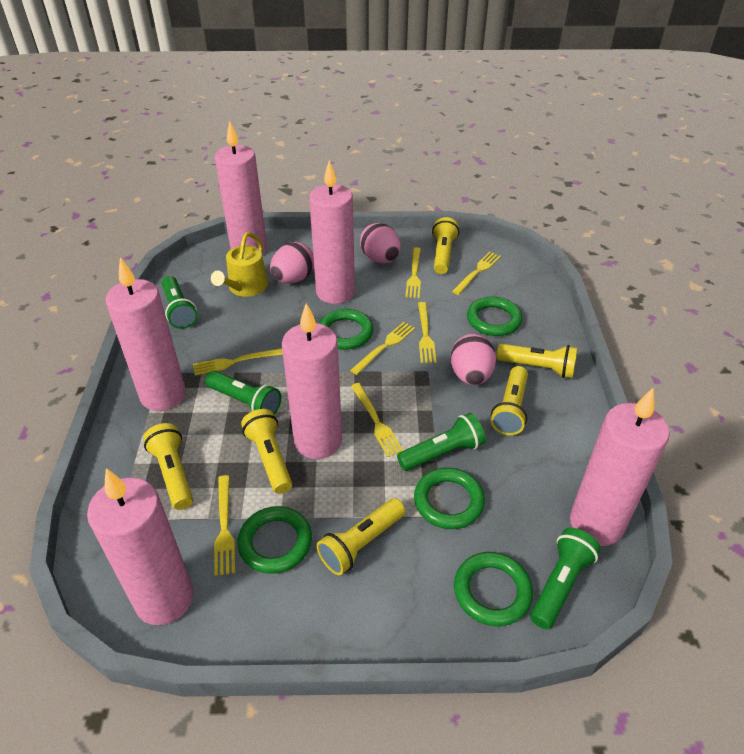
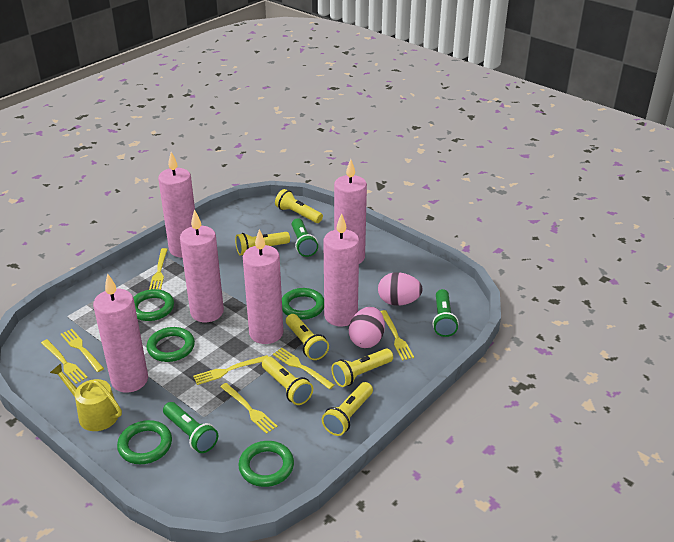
green flashlight: [162,276,197,329] [205,371,281,415] [397,413,485,471] [530,528,601,630] = 4 -> [163,402,218,453] [292,218,318,257] [432,289,459,337] = 3
pink egg: [270,242,314,284] [360,223,401,264] [451,334,496,385] = 3 -> [349,307,385,348] [378,272,423,306] = 2

